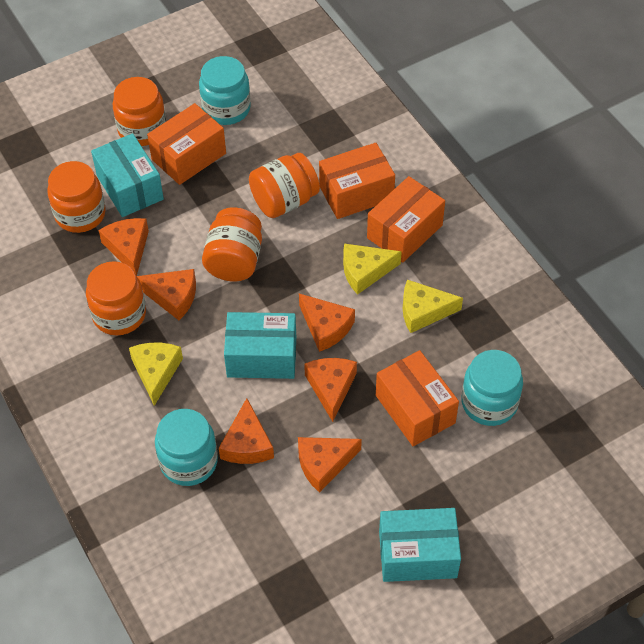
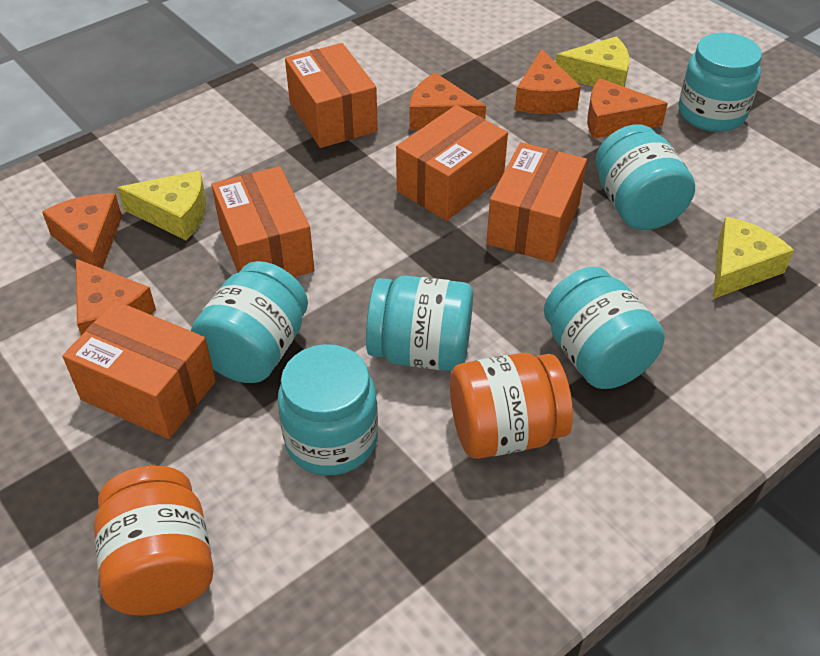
orange box: [147,103,226,185] [319,143,395,219] [367,176,445,263] [376,350,459,446] = 4 -> [62,301,216,439] [211,166,314,277] [285,43,378,148] [396,105,508,221] [486,142,587,263] = 5
orange cheese: [99,218,149,276] [137,269,196,320] [219,398,274,464] [298,437,362,493] [299,293,355,352] [304,358,357,422] = 6 -> [42,193,122,269] [76,259,156,335] [410,73,486,130] [515,49,581,114] [587,78,668,139] = 5
orange jar: [47,161,106,233] [86,261,146,335] [113,77,166,146] [202,207,262,282] [249,153,320,218] = 5 -> [94,466,214,616] [450,353,573,459] = 2
turquoise box: [91,133,164,217] [224,312,296,379] [379,508,461,582] = 3 -> none = 0
turquoise jar: [155,409,218,486] [199,56,251,125] [461,350,523,426] = 3 -> [191,261,308,383] [277,344,378,475] [366,276,473,371] [544,267,665,389] [595,124,695,230] [678,33,762,132] = 6

